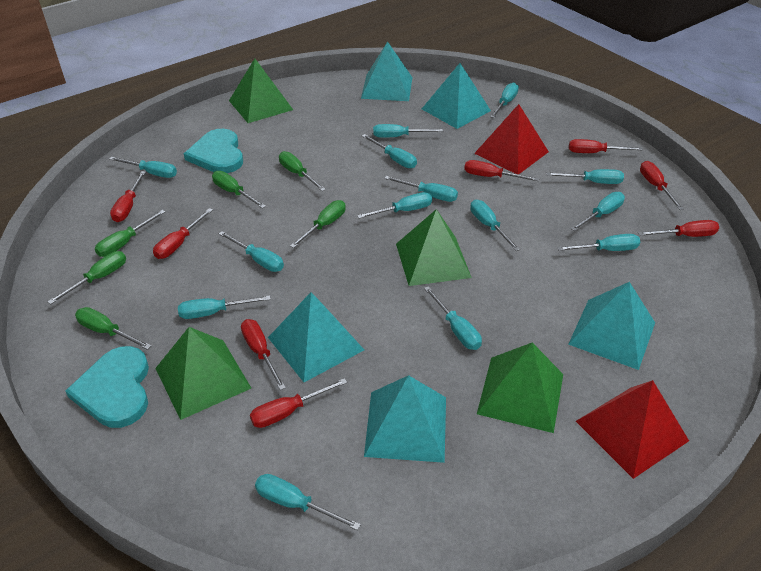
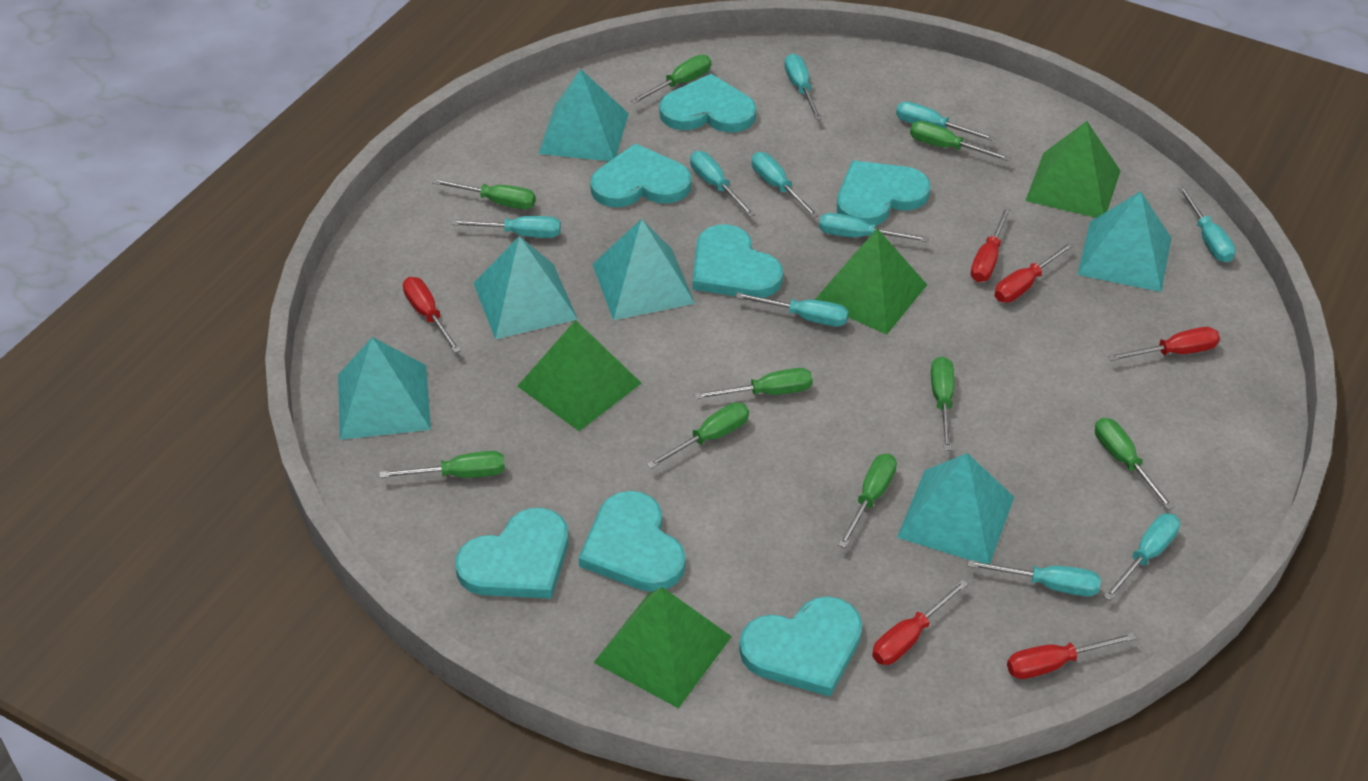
green screwdriver: [47,251,126,304] [75,307,151,350] [95,210,165,257] [212,171,266,209] [279,151,326,191] [290,200,346,248] = 6 -> [379,451,505,478] [432,179,536,209] [631,55,711,104] [647,403,749,469] [694,368,813,399] [838,454,897,548] [910,121,1011,161] [931,356,954,450] [1095,418,1174,510] = 9
red pyramid: [474,104,549,174] [576,380,689,479] = 2 -> none = 0
red screwdriver: [110,171,146,222] [153,208,213,259] [241,319,286,390] [250,378,347,428] [464,160,540,181] [569,139,643,153] [638,220,719,237] [640,161,684,210] = 8 -> [403,277,461,353] [872,579,968,665] [971,207,1011,282] [995,242,1074,302] [1007,632,1136,679] [1108,327,1220,361] = 6
turquoise heart: [65,346,149,428] [184,129,243,173] = 2 -> [455,508,569,599] [579,491,685,592] [590,144,691,207] [659,74,756,133] [693,224,783,298] [739,596,862,697] [837,161,930,225] = 7
turquoise pyramid: [268,292,364,382] [361,41,413,101] [364,375,446,463] [422,63,491,129] [568,282,655,370] = 5 -> [338,337,431,440] [473,236,578,340] [538,69,629,161] [592,219,695,320] [897,453,1014,564] [1077,191,1171,292] = 6
turquoise screwdriver: [109,157,177,178] [178,296,271,319] [219,231,284,272] [255,474,361,530] [357,192,432,218] [362,134,417,168] [373,124,443,138] [384,176,458,202] [424,286,482,350] [470,200,520,251] [490,83,519,118] [547,169,624,184] [557,234,640,251] [571,192,625,231] = 14 -> [451,216,561,238] [690,151,755,217] [735,292,849,327] [752,152,819,218] [784,53,822,120] [819,213,929,242] [896,102,995,141] [968,560,1101,596] [1103,513,1180,601] [1178,186,1236,262] = 10

